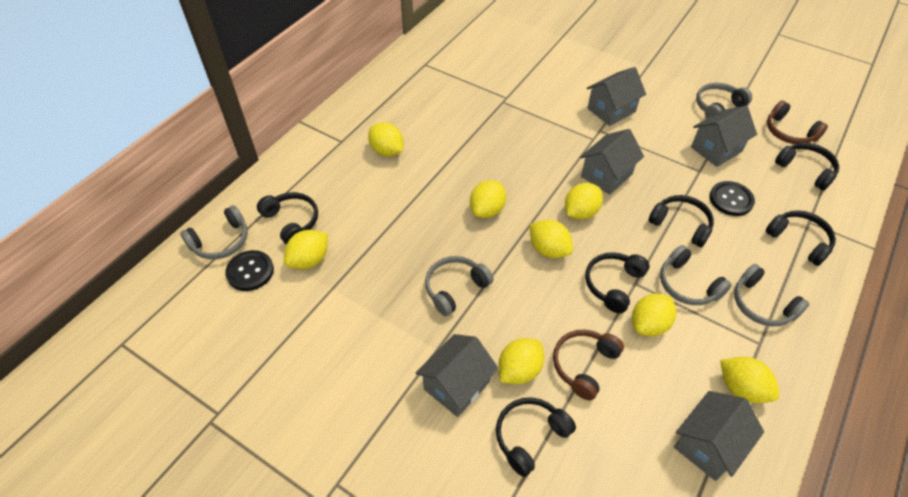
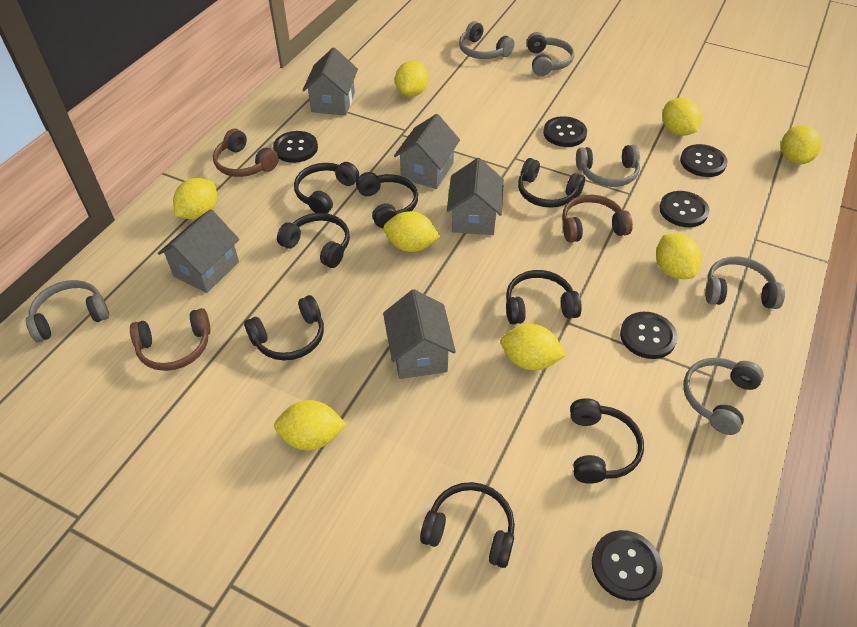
black button: [225,250,274,291] [709,181,755,216] = 2 -> [273,131,318,163] [543,116,587,147] [592,530,663,601] [620,312,678,359] [659,191,709,227] [680,144,728,177] = 6
black headphones: [257,192,318,245] [496,397,576,477] [585,252,649,313] [648,195,714,247] [766,210,836,266] [775,143,839,190] = 6 -> [244,295,324,361] [277,213,350,268] [294,162,359,213] [356,172,418,228] [420,482,515,568] [506,270,582,324] [518,158,585,208] [570,398,644,484] = 8
brown headphones: [553,330,624,400] [767,100,828,144] = 2 -> [130,308,211,371] [213,129,279,177] [562,195,633,243] = 3
grey headphones: [180,205,248,259] [425,256,494,316] [660,245,732,305] [696,83,752,118] [734,264,809,326] = 5 -> [26,280,109,342] [459,21,515,59] [527,32,574,76] [576,145,640,187] [683,358,764,435] [705,257,785,309] = 6

